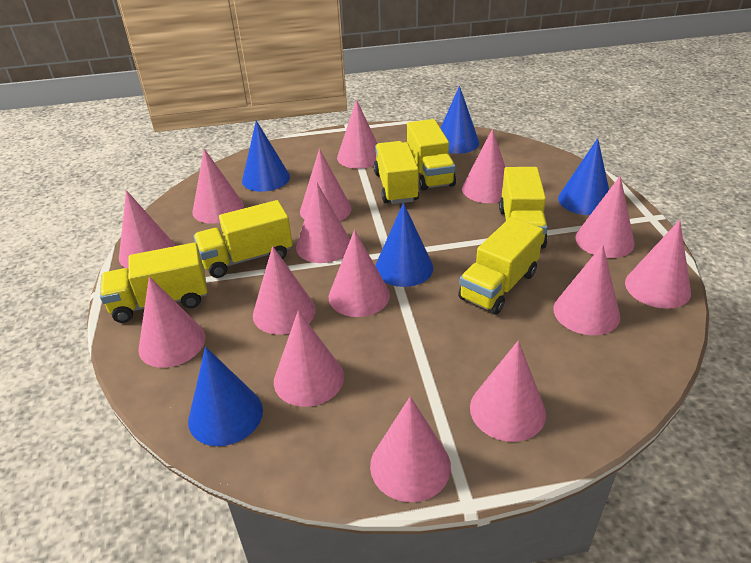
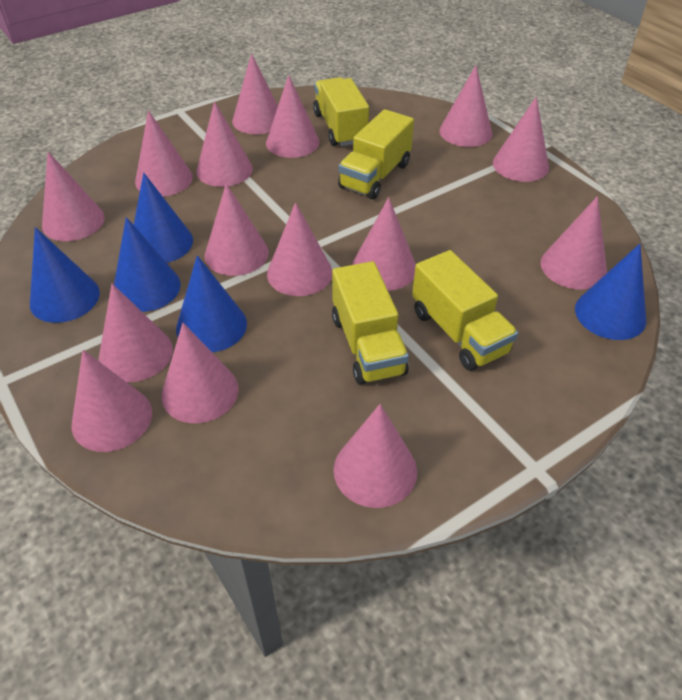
yellow truck: [100,242,207,323] [193,200,293,278] [373,141,419,204] [407,119,456,191] [458,217,543,315] [499,167,548,248] = 6 -> [313,77,369,146] [332,261,409,385] [338,109,414,199] [412,250,518,371] = 4

